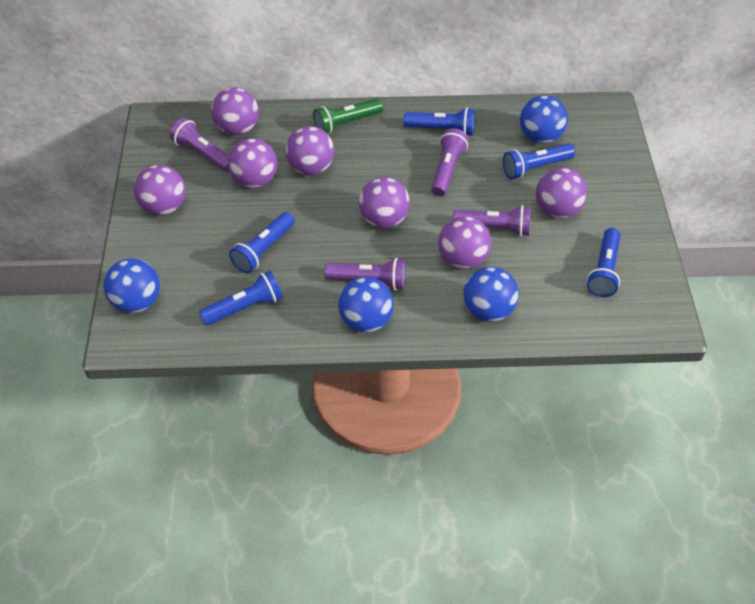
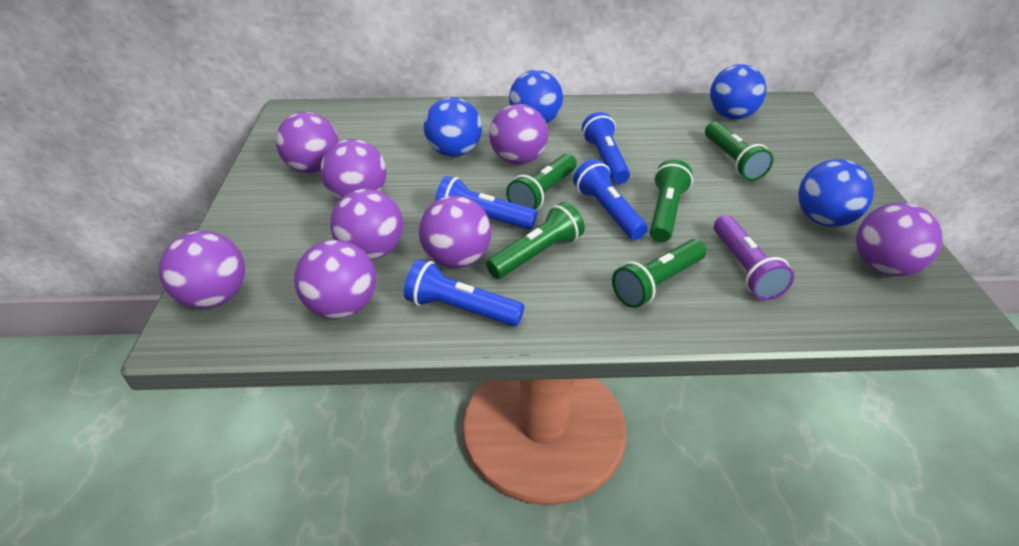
blue flashlight: [199,271,283,326] [229,212,295,273] [403,108,475,136] [503,143,575,179] [587,228,621,297] = 5 -> [404,259,524,327] [435,176,537,230] [573,159,648,240] [582,112,630,184] = 4
green flashlight: [313,98,383,134] = 1 -> [486,202,585,279] [506,154,577,210] [612,239,706,308] [650,159,693,242] [705,122,773,181] = 5
purple ball: [134,165,185,216] [211,87,259,135] [228,138,277,188] [285,126,334,175] [359,177,410,228] [438,216,491,269] [536,167,587,219] = 7 -> [159,231,245,309] [276,112,339,173] [294,240,376,319] [321,139,386,200] [330,189,403,260] [419,196,491,268] [489,104,548,165] [856,203,942,276] = 8
purple flashlight: [170,118,229,172] [324,258,406,290] [431,128,469,196] [453,205,531,236] = 4 -> [714,215,794,300] = 1

